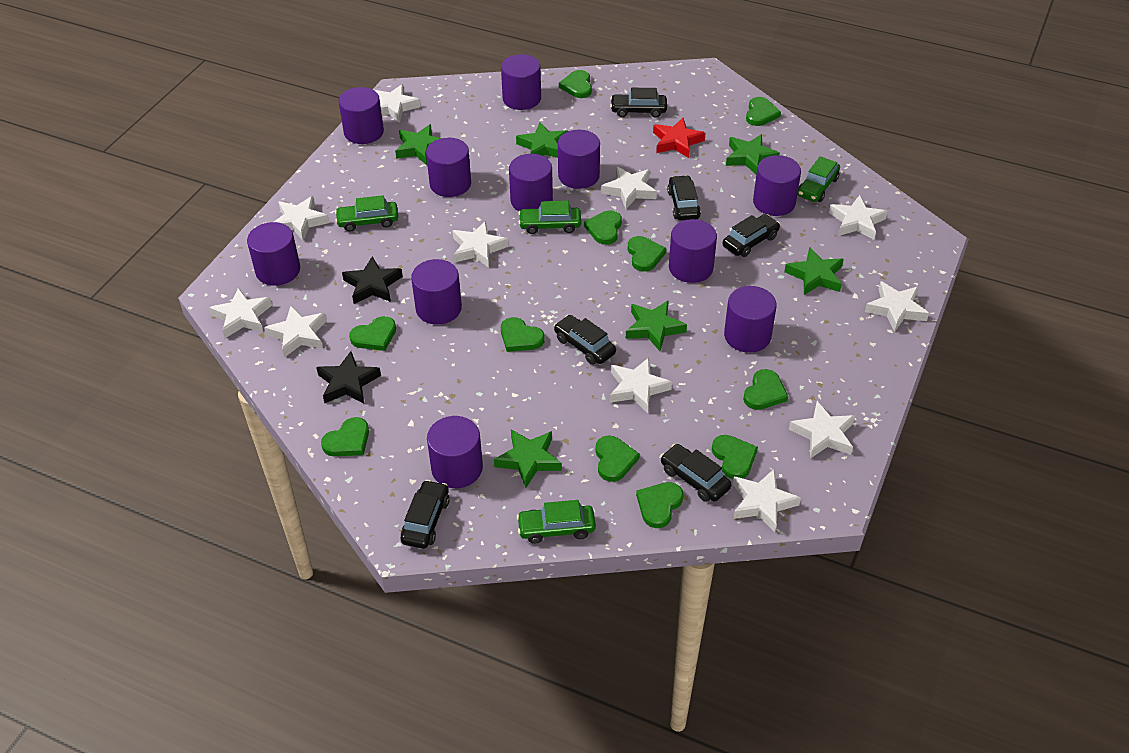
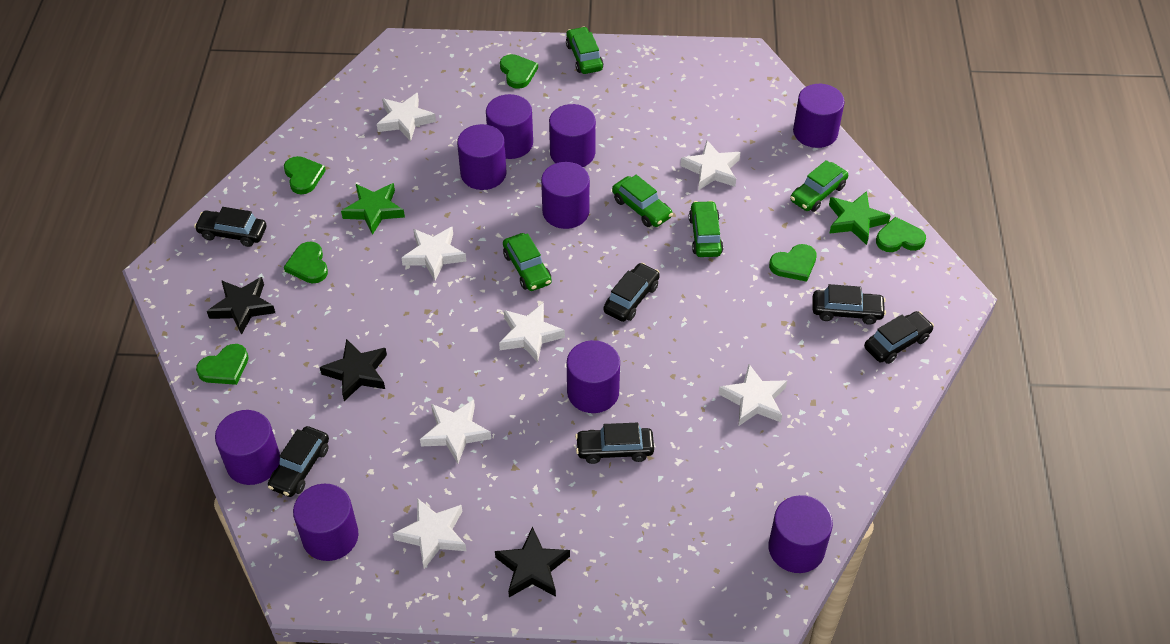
black star: [316,351,381,404] [342,256,403,304] = 2 -> [207,277,275,335] [320,339,387,401] [495,526,570,597] = 3
green car: [335,195,398,232] [517,500,596,544] [518,201,581,234] [798,156,840,202] = 4 -> [503,233,552,291] [566,27,603,74] [612,175,673,227] [689,201,723,257] [790,160,848,212] = 5
green heart: [321,417,369,456] [349,316,396,351] [501,317,545,352] [559,70,592,98] [584,210,622,245] [595,436,640,482] [628,236,666,272] [636,482,684,528] [712,435,758,479] [743,369,788,410] [746,97,781,126] = 11 -> [196,344,248,385] [284,156,326,194] [284,242,328,283] [500,54,538,89] [769,244,817,282] [876,217,926,252] = 6
green star: [395,124,441,165] [494,429,562,488] [516,122,568,158] [626,300,687,351] [726,134,780,174] [784,247,844,295] = 6 -> [341,183,405,235] [829,191,891,245] = 2
purple cylinder: [247,222,300,286] [338,87,384,144] [411,259,462,325] [426,138,471,197] [427,416,483,488] [501,54,541,110] [509,154,553,211] [558,130,600,189] [669,219,717,283] [724,286,777,353] [753,155,801,216] = 11 -> [215,410,280,485] [293,484,358,561] [457,124,507,190] [486,94,533,159] [541,162,590,229] [549,104,596,167] [567,340,620,413] [768,495,833,573] [793,84,845,148] = 9
red star: [653,118,706,158] = 1 -> none = 0
white star: [209,288,272,338] [264,306,327,358] [274,196,329,241] [374,84,421,123] [452,221,509,268] [601,166,657,209] [610,358,672,413] [733,469,801,532] [789,401,855,459] [829,195,888,240] [865,281,929,332] = 11 -> [377,93,436,141] [393,498,467,569] [401,227,466,281] [420,399,491,464] [499,303,565,363] [680,140,741,190] [718,364,787,426] = 7

